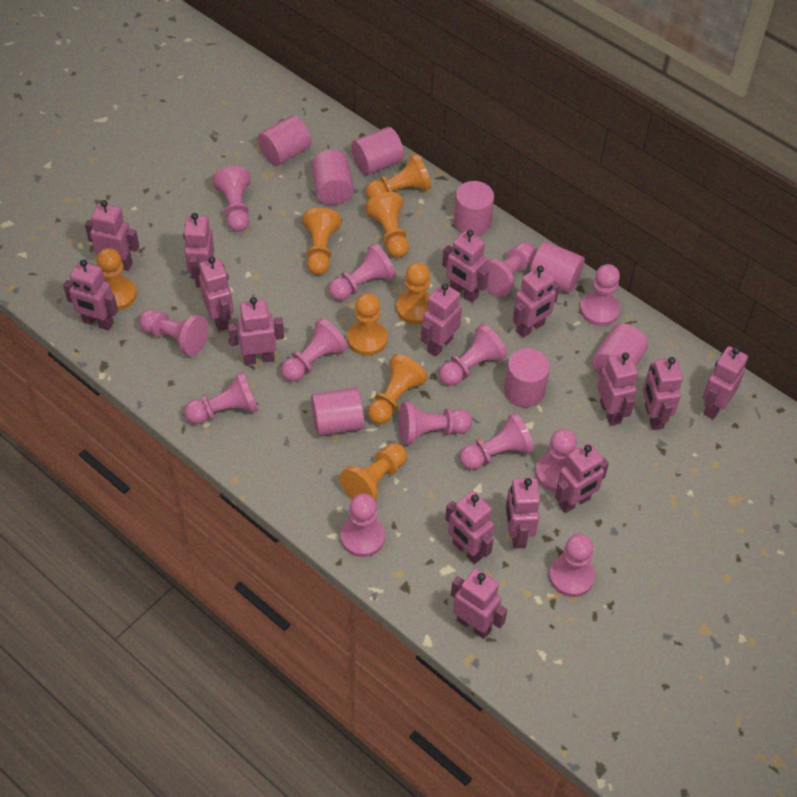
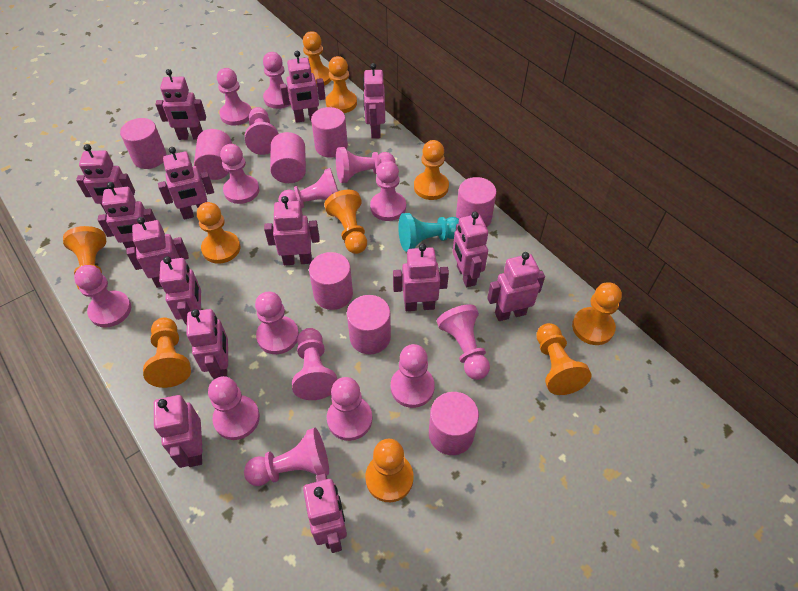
orange pawn: [97,248,137,311] [302,207,341,275] [339,443,407,501] [347,293,388,356] [365,192,409,258] [366,154,431,199] [368,354,428,424] [396,262,431,324] = 8 -> [63,226,106,289] [143,317,191,388] [197,202,240,264] [303,31,331,86] [324,190,367,254] [326,56,357,113] [365,439,414,502] [414,140,449,200] [536,323,592,395] [572,282,622,345] = 10
pink pawn: [139,309,208,356] [184,371,258,424] [212,166,251,232] [281,318,348,382] [329,243,396,301] [341,494,385,557] [398,402,472,445] [439,324,507,386] [460,412,534,470] [485,242,536,297] [535,429,577,492] [549,534,595,597] [580,264,620,326] = 13 -> [74,265,131,328] [208,376,260,440] [217,68,252,125] [220,144,259,204] [244,428,329,486] [245,107,279,155] [255,292,299,354] [263,52,291,109] [278,168,338,208] [292,328,337,400] [327,377,372,441] [336,147,396,183] [370,160,406,221] [391,344,435,408] [437,304,490,380] = 15
turquoise pawn: none = 0 -> [398,213,459,252] = 1

